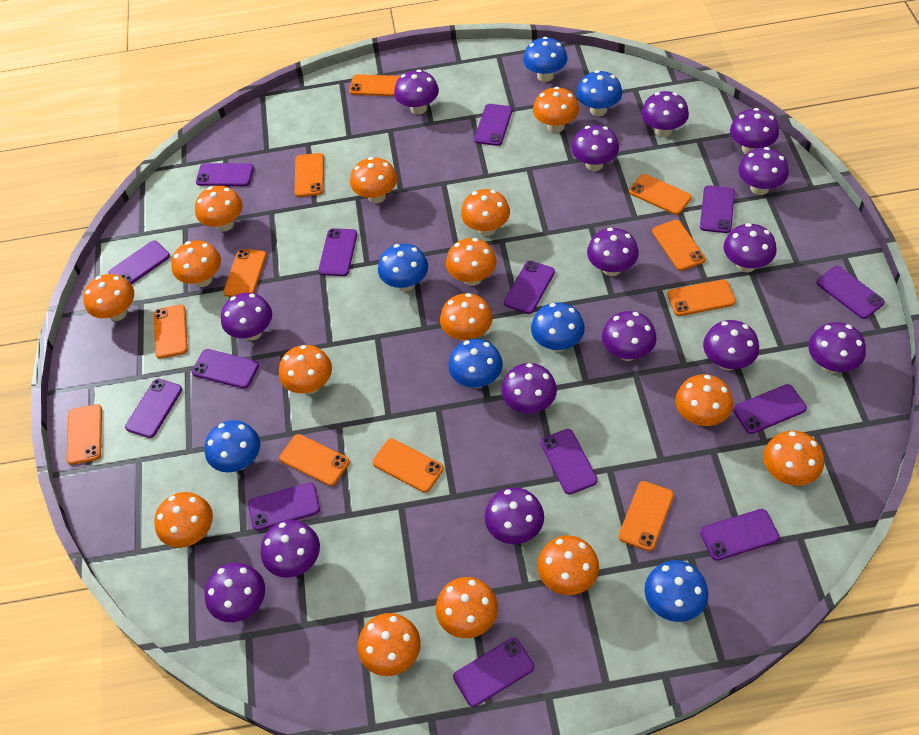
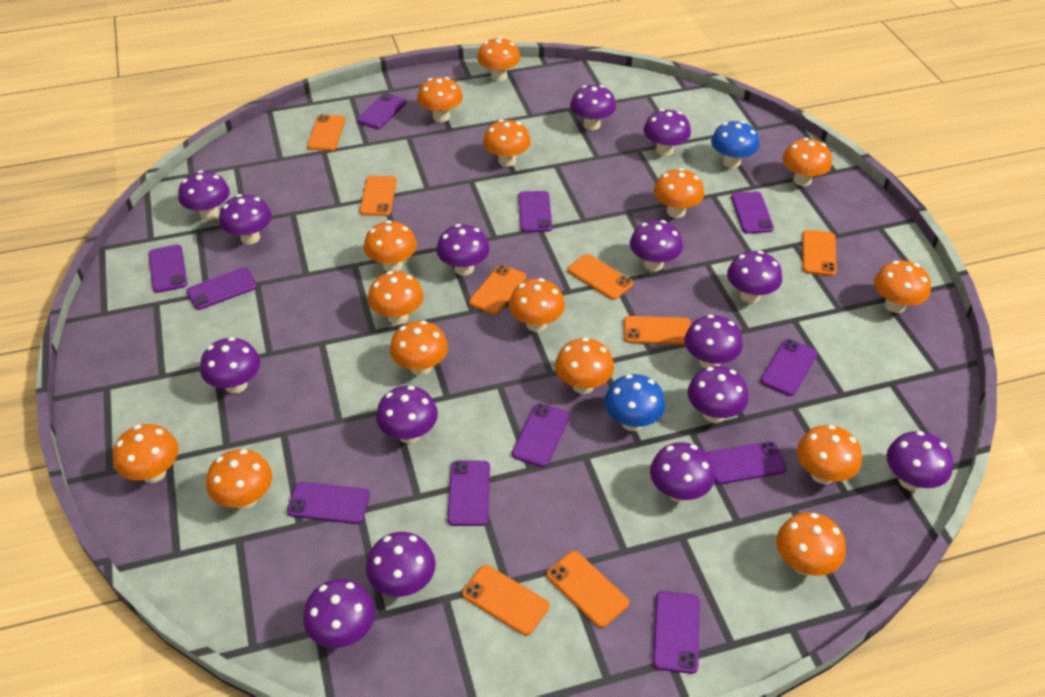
blue mushroom: [204,420,260,472] [378,244,428,291] [449,339,503,388] [523,37,568,82] [531,303,585,352] [576,70,623,116] [644,560,708,622] = 7 -> [604,374,666,431] [711,121,759,168] = 2
orange phone: [66,404,102,465] [154,304,188,358] [223,249,267,297] [279,434,350,486] [295,153,324,197] [349,74,401,96] [372,439,444,493] [618,481,674,551] [629,174,692,215] [652,220,706,271] [668,279,736,316] = 11 -> [307,115,345,151] [360,176,397,216] [462,565,549,636] [469,265,526,315] [547,551,629,628] [567,254,633,300] [624,316,691,345] [802,230,837,276] = 8
purple phone: [108,241,170,285] [125,378,182,438] [192,349,259,389] [196,163,254,186] [248,483,320,531] [318,228,357,276] [453,638,534,707] [474,104,513,146] [504,261,555,314] [540,429,598,495] [700,185,735,233] [700,509,780,561] [733,384,807,434] [817,266,885,319] = 14 -> [148,244,187,293] [186,268,257,310] [287,482,370,524] [357,93,406,129] [447,460,490,526] [512,403,570,467] [518,191,552,232] [653,591,700,674] [707,441,787,484] [731,191,774,234] [760,339,817,396] = 11

